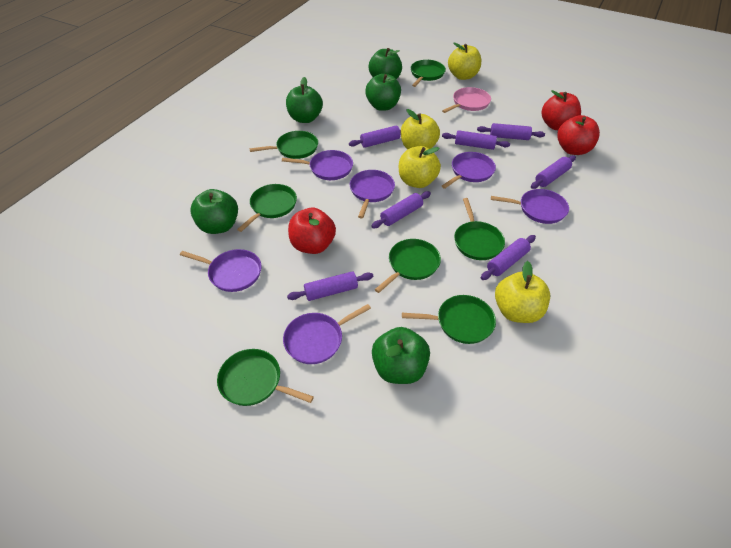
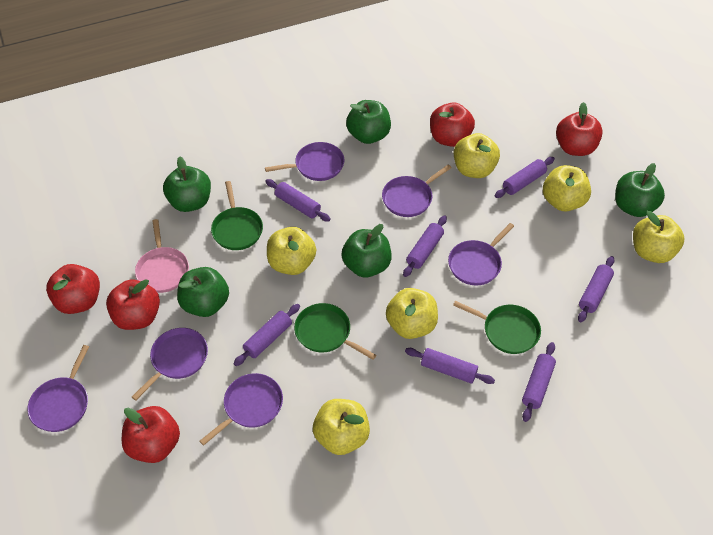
green pan: [217,349,314,406] [237,184,297,232] [249,131,318,159] [375,239,441,293] [402,295,496,344] [411,60,446,87] [454,198,505,260] = 7 -> [211,181,263,250] [294,303,376,360] [453,301,541,354] = 3
red apple: [288,208,336,254] [541,90,581,130] [557,115,600,155] = 3 -> [46,264,100,314] [106,279,160,330] [121,406,180,463] [430,103,475,147] [556,102,603,156] = 5
yellow apple: [399,146,441,188] [401,109,440,150] [448,43,481,80] [495,261,550,323] = 4 -> [267,227,316,275] [313,399,370,455] [386,288,438,339] [454,133,500,178] [543,165,591,211] [633,210,684,263] = 6

